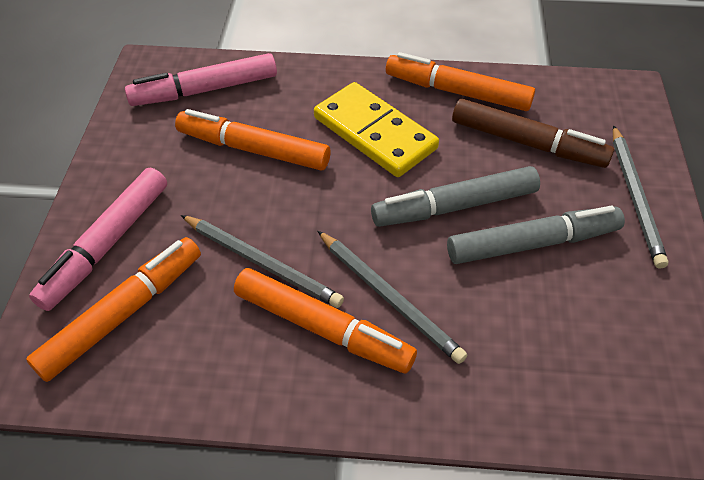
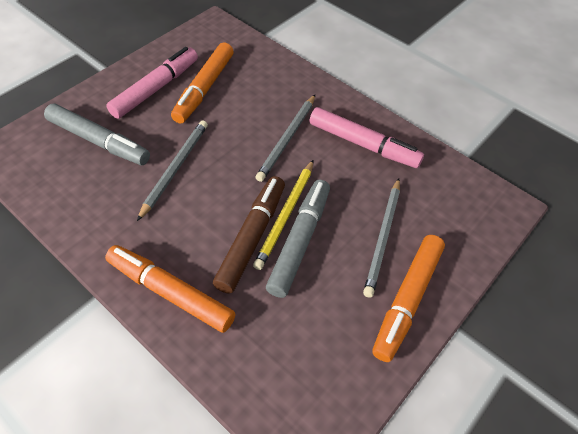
orange marker: [26,237,201,382] [175,109,331,171] [234,268,417,373] [386,52,535,111] = 4 -> [105,245,236,333] [171,42,234,123] [372,235,445,362] = 3
yellow domino: [314,82,439,177] = 1 -> none = 0
yellow pencil: none = 0 -> [253,160,314,270] = 1

